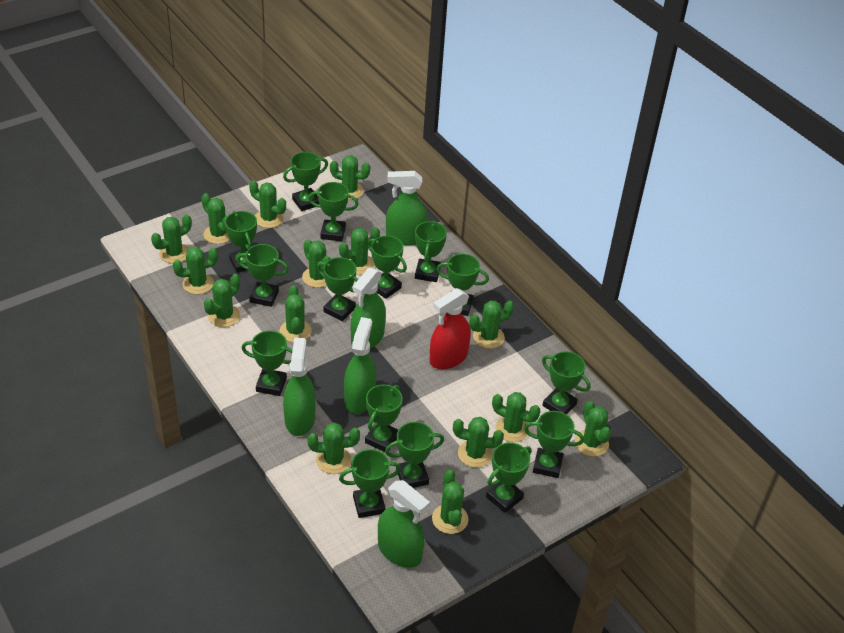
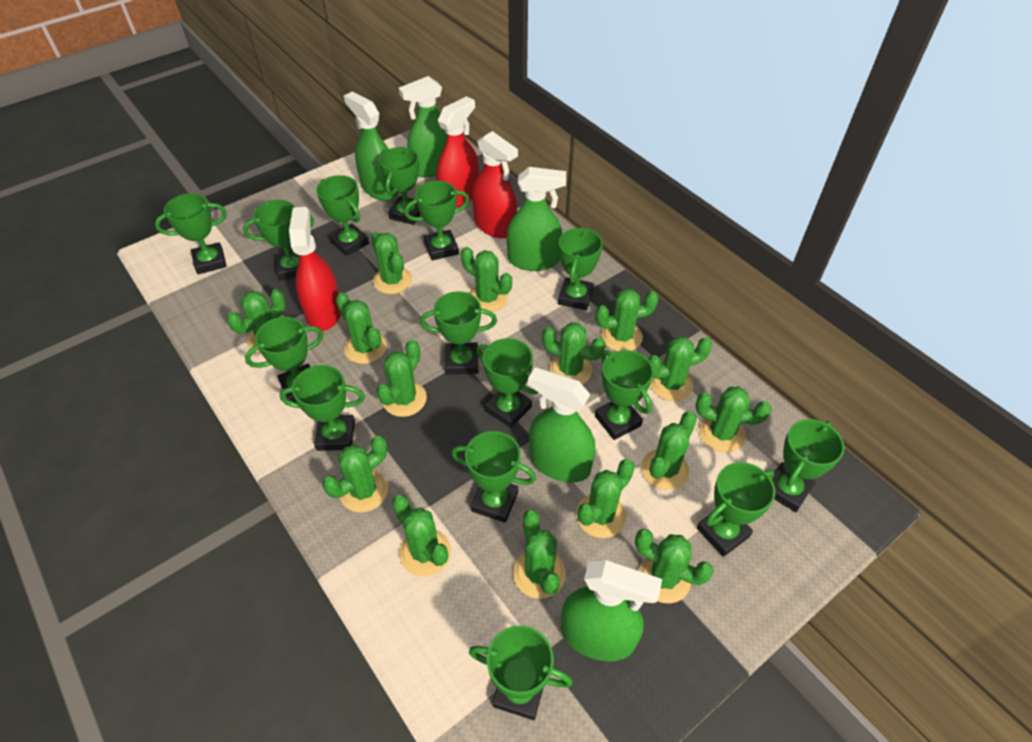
red spray bottle: [430,288,471,369] = 1 -> [289,207,341,331] [436,96,479,207] [472,131,518,238] = 3

